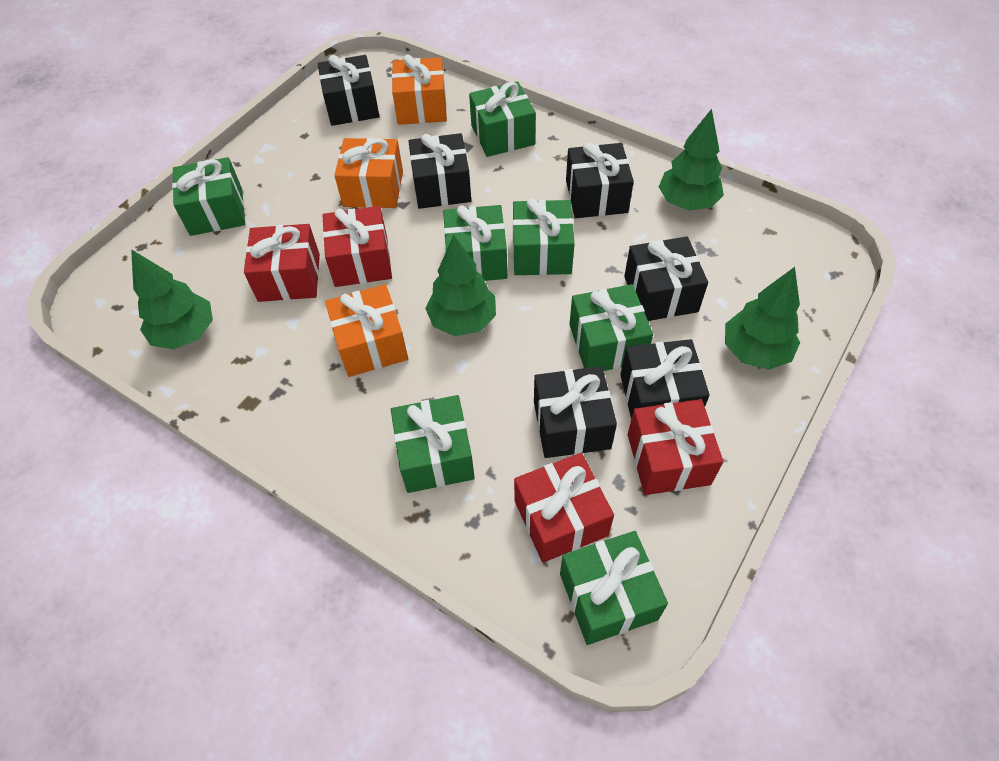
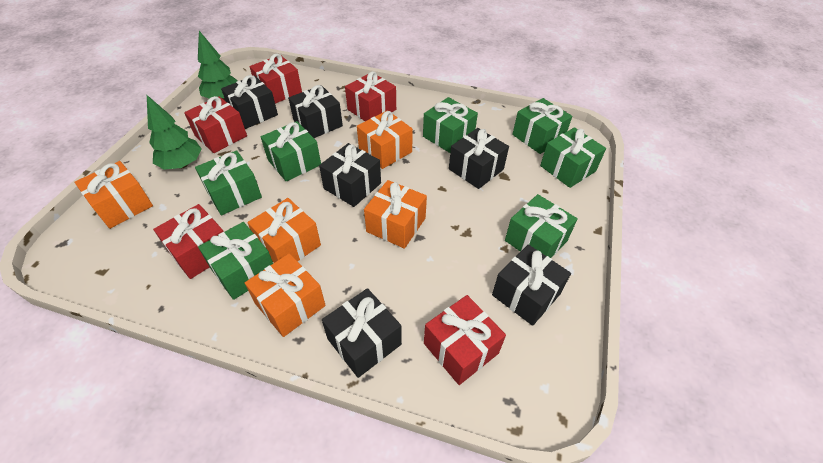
green tree: [131,249,213,349] [425,235,496,336] [659,109,724,210] [725,267,800,370] = 4 -> [147,95,202,169] [198,31,238,100] = 2
orange gift: [325,284,408,377] [334,138,403,208] [392,54,447,125] = 3 -> [74,161,153,229] [245,253,326,337] [247,198,321,263] [357,110,413,169] [364,180,427,249] = 5
red gift: [244,224,320,302] [322,206,392,287] [514,453,614,563] [628,399,723,495] = 4 -> [153,204,224,279] [184,96,247,153] [249,54,302,104] [345,71,396,121] [424,295,506,385] = 5

